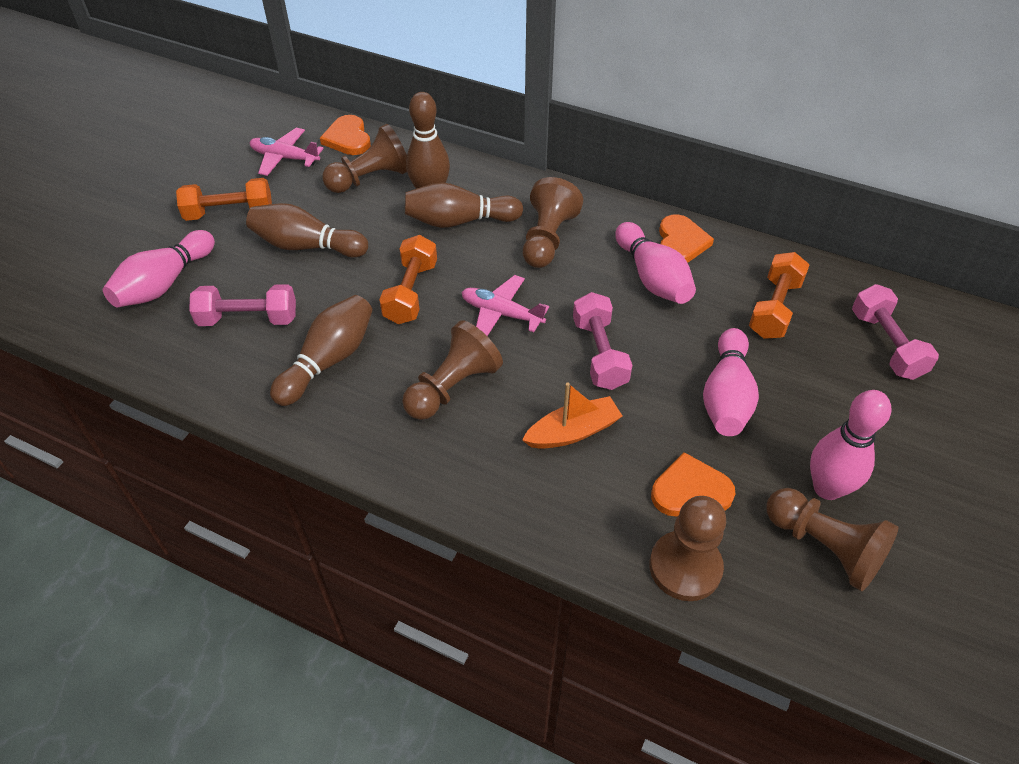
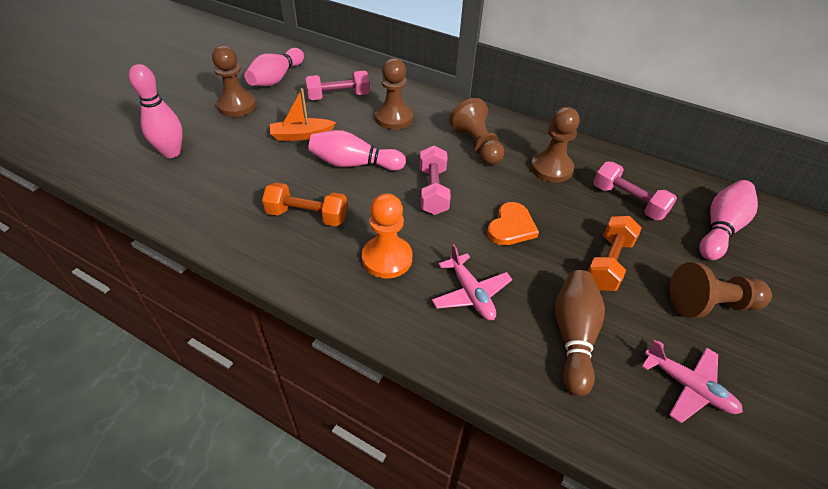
brown bowling pin: [246,203,368,257] [270,295,373,406] [405,182,523,228] [406,92,450,189] = 4 -> [555,270,605,396] = 1
orange dumbbell: [176,178,272,221] [379,235,437,324] [749,252,809,339] = 3 -> [262,182,347,226] [588,216,641,291] = 2
orange heart: [320,115,371,155] [651,452,735,517] [659,214,714,263] = 3 -> [487,202,539,245] = 1
orange pawn: none = 0 -> [362,193,412,279] = 1

